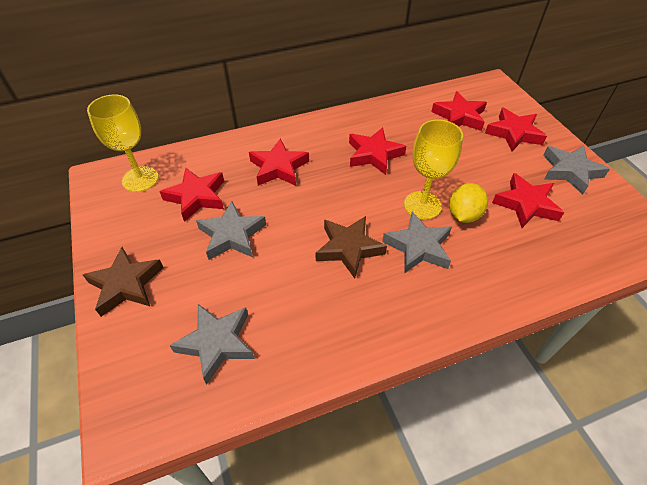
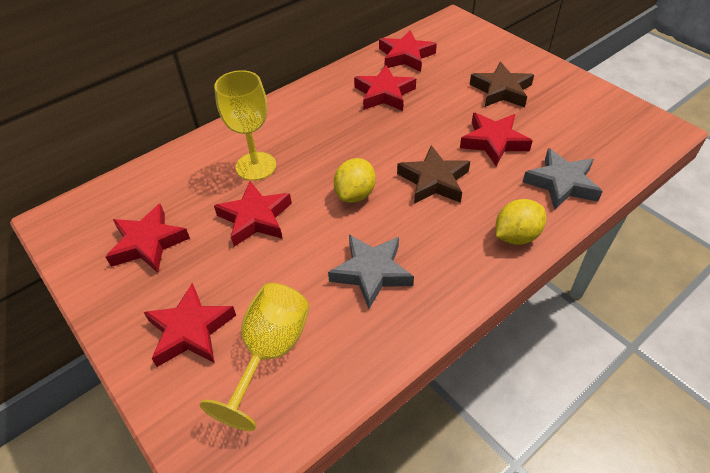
grey star: [169,304,255,385] [196,201,266,260] [382,212,452,274] [543,146,610,194] = 4 -> [328,235,414,309] [523,148,603,210] = 2
yellow lemon: [449,183,488,223] = 1 -> [334,158,376,203] [496,199,546,245] = 2

